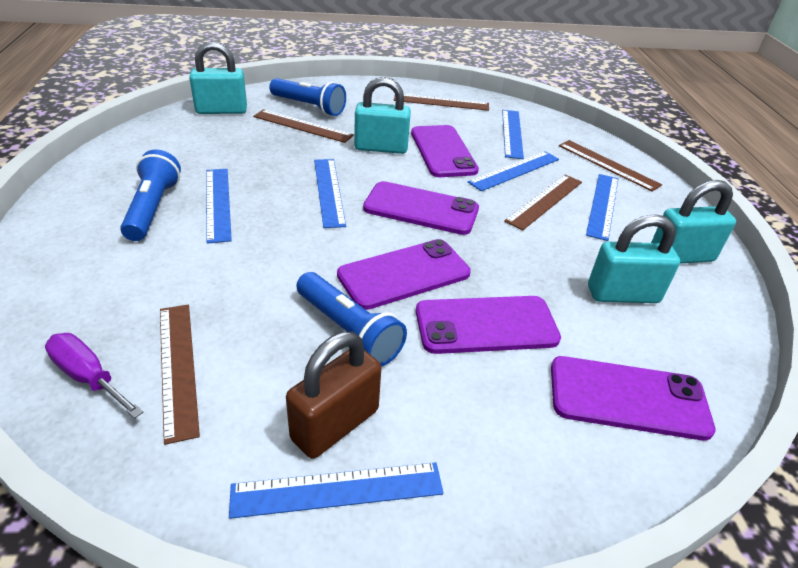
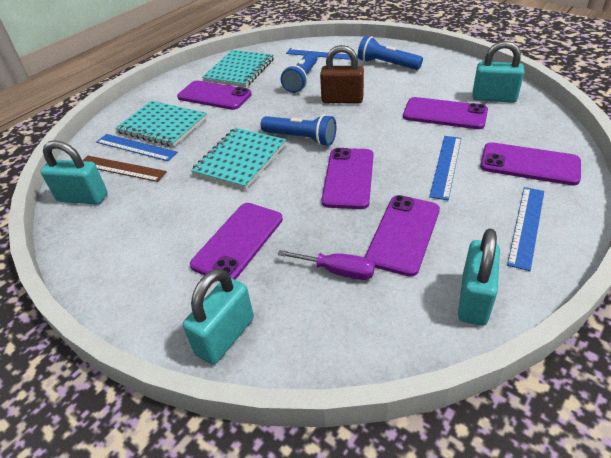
blue ruler: [206,169,232,244] [229,462,444,519] [314,159,346,228] [468,151,559,191] [502,110,524,159] [586,174,618,241] = 6 -> [96,134,178,161] [286,48,358,60] [429,136,461,200] [507,187,544,271] = 4
brown ruler: [160,305,200,445] [253,109,354,143] [394,94,489,111] [504,175,582,231] [559,140,662,192] = 5 -> [82,156,167,182] = 1
purple phone: [337,239,471,310] [363,181,479,235] [411,125,479,177] [416,296,561,354] [551,356,716,441] = 5 -> [177,80,252,110] [190,203,283,282] [322,148,373,209] [365,195,440,277] [403,97,488,129] [480,142,581,186] = 6
turquoise notebook: none = 0 -> [115,101,207,147] [191,128,286,190] [202,50,274,87] = 3

